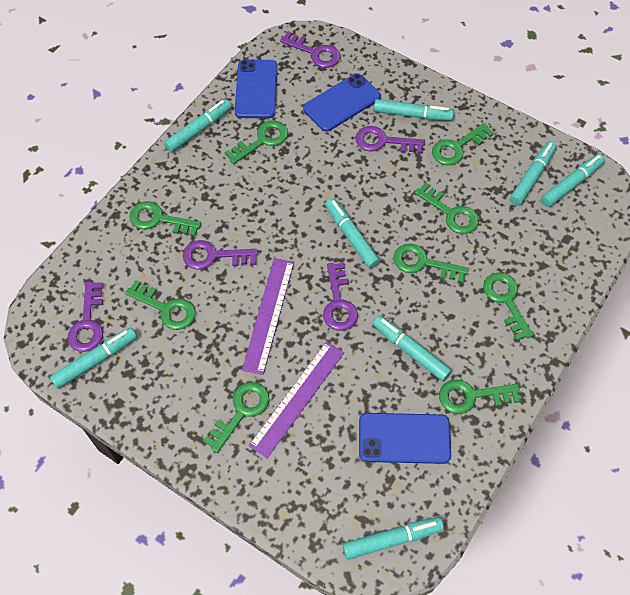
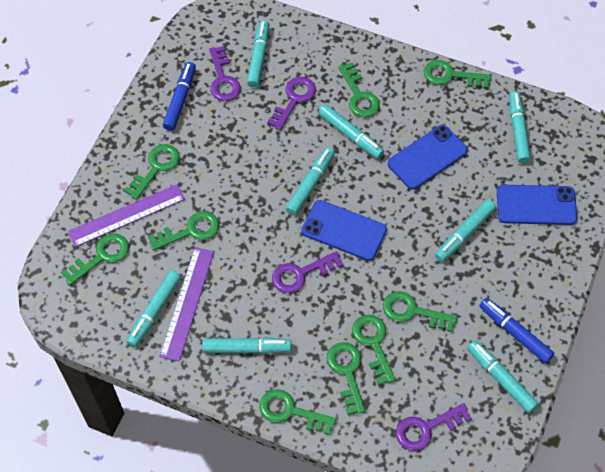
blue marker: none = 0 -> [163,62,196,131] [479,298,554,363] = 2
purple key: [68,282,104,352] [183,240,258,270] [280,31,340,68] [323,263,358,331] [355,126,425,154] = 5 -> [209,46,241,101] [267,77,316,130] [272,251,343,293] [396,403,472,451] = 4

